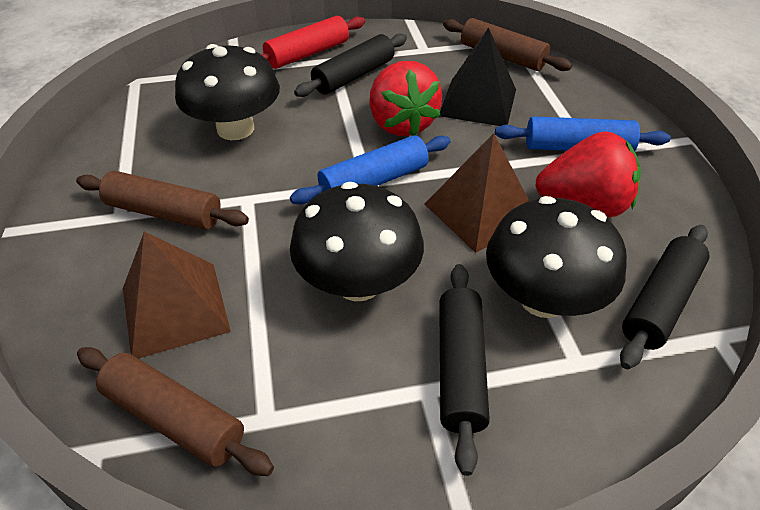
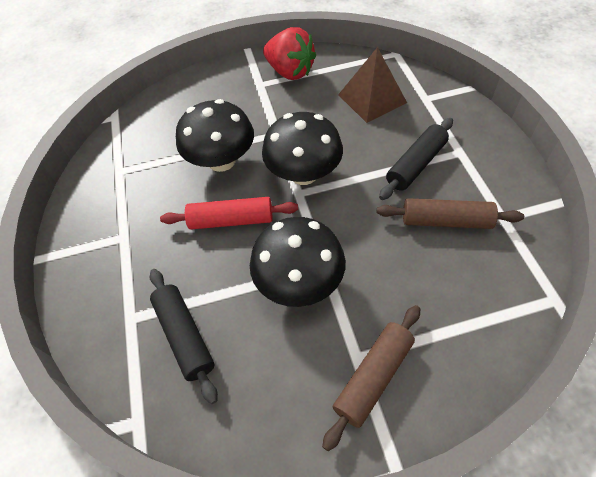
black pyramid: [440,27,516,126] = 1 -> none = 0
black rolling pin: [294,34,407,97] [439,264,490,476] [620,225,709,369] = 3 -> [150,269,218,404] [379,118,453,200] = 2
blue rolling pin: [290,135,451,204] [495,116,671,151] = 2 -> none = 0
brown pyramid: [123,231,231,359] [425,133,529,253] = 2 -> [338,47,407,123] = 1
brown rolling pin: [76,171,249,230] [77,347,274,476] [443,18,572,71] = 3 -> [322,305,420,451] [377,198,524,229] = 2
red strawberry: [369,61,442,136] [535,131,641,217] = 2 -> [263,27,316,80] = 1

